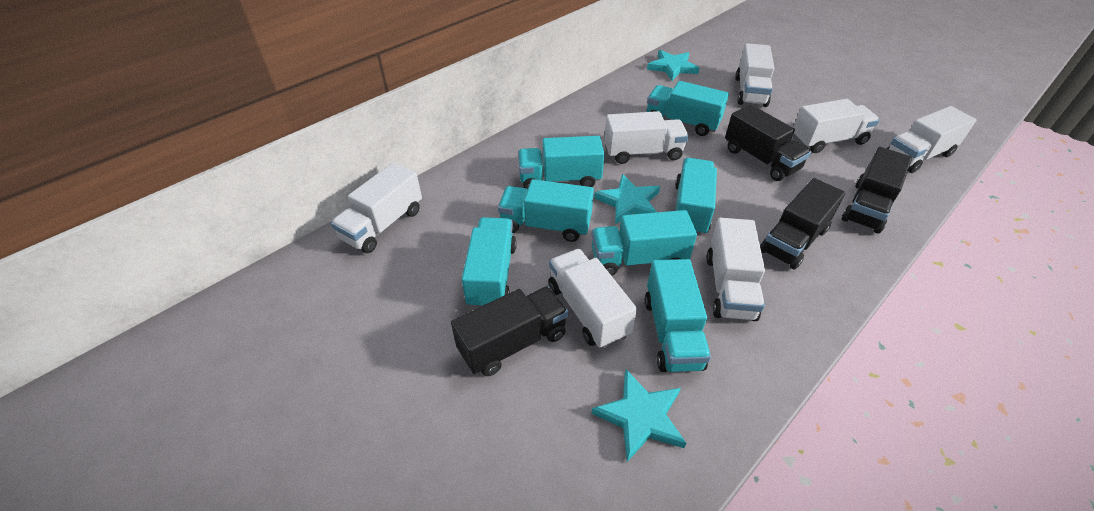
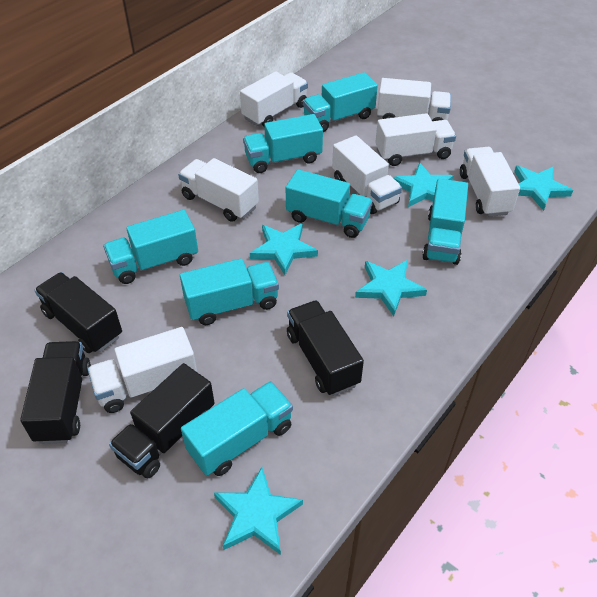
turquoise star: [592,370,686,462] [594,174,660,224] [647,50,699,81] = 3 -> [214,467,303,555] [250,223,318,275] [355,260,427,316] [392,162,453,207] [514,166,573,211] = 5

